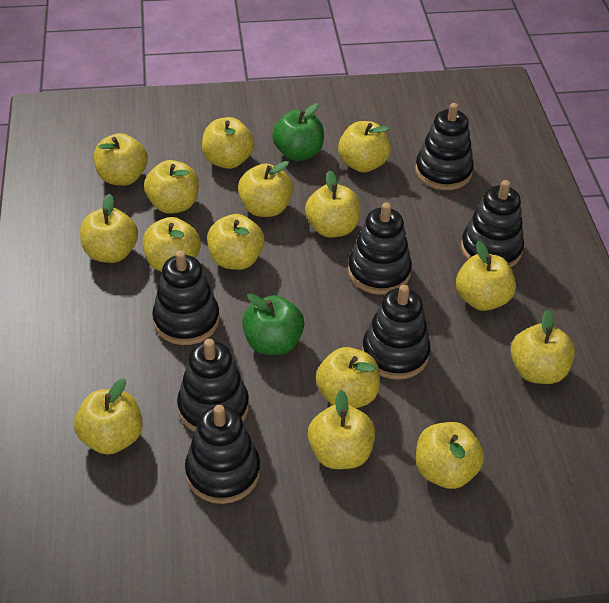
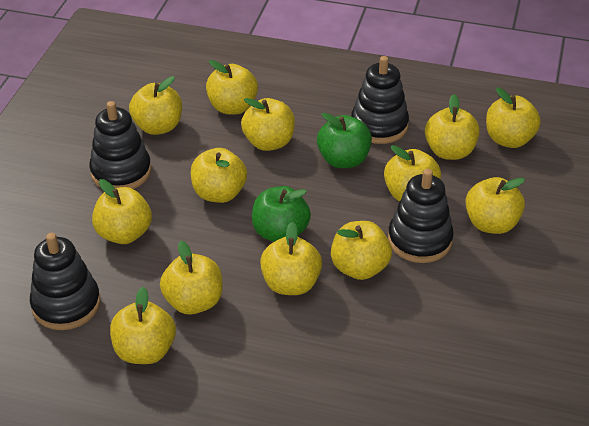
black stacking toy: [152,251,219,345] [177,339,249,432] [185,405,260,504] [348,202,412,295] [362,284,431,380] [415,103,474,190] [461,180,524,267] = 7 -> [30,233,100,330] [89,101,151,189] [351,56,409,144] [388,169,454,263] = 4
yellow apple: [74,378,143,455] [80,194,138,263] [94,133,148,186] [142,217,201,272] [144,160,199,214] [202,117,254,169] [207,214,265,270] [238,161,293,217] [305,170,361,237] [308,390,375,469] [316,347,380,408] [338,121,391,172] [416,422,484,489] [456,241,516,311] [511,310,575,384] = 15 -> [92,179,152,244] [110,287,176,364] [129,76,182,135] [160,241,222,314] [191,148,247,203] [206,60,258,115] [241,98,295,151] [260,222,322,295] [331,221,392,280] [384,145,441,202] [425,94,480,160] [465,177,525,234] [486,87,541,148] = 13

